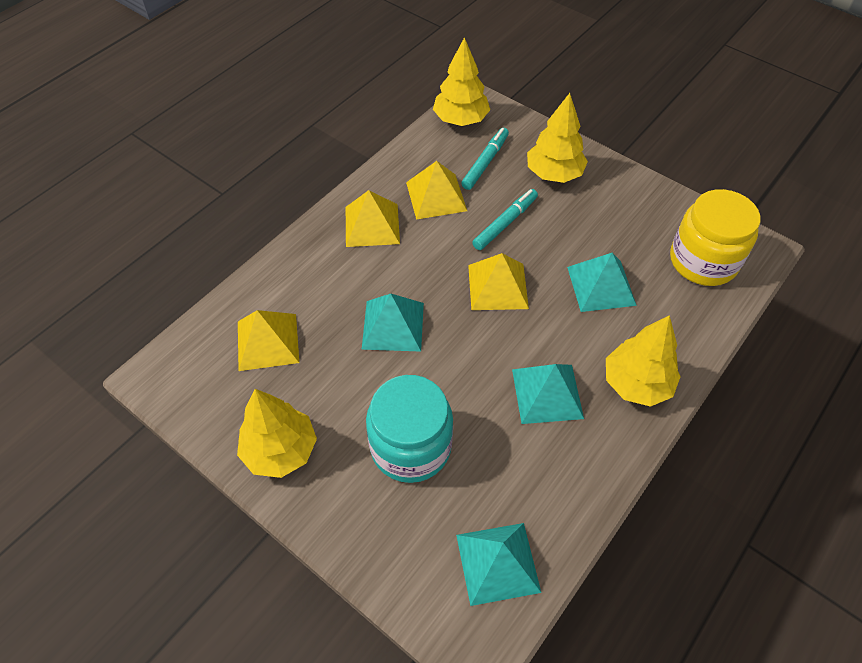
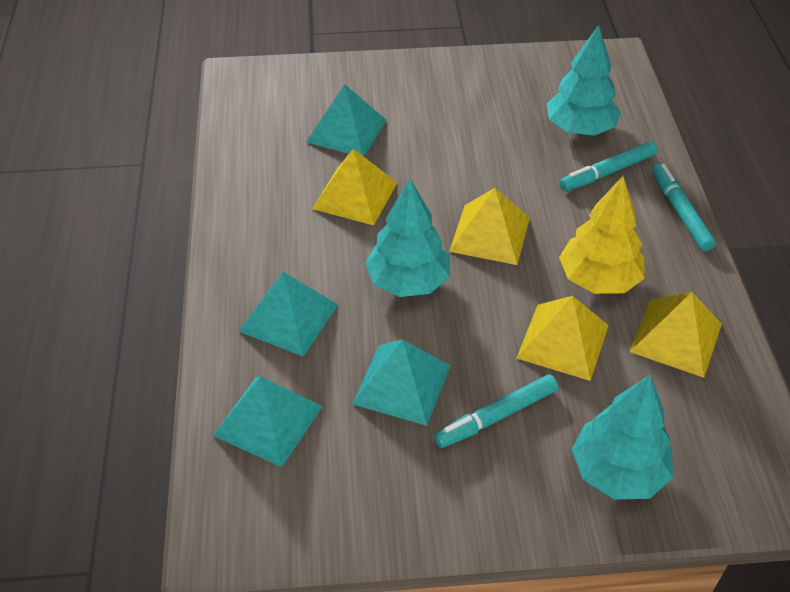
turquoise jar: [366,375,453,483] = 1 -> none = 0
turquoise marker: [461,128,509,190] [472,189,538,250] = 2 -> [434,374,558,448] [560,141,657,191] [652,163,716,251] = 3
turquoise tree: none = 0 -> [365,178,450,297] [546,25,621,136] [572,375,673,499] = 3
yellow jar: [670,189,760,286] = 1 -> none = 0
yellow tree: [237,389,317,478] [433,37,490,126] [527,93,588,183] [606,315,681,407] = 4 -> [559,176,645,294] = 1

